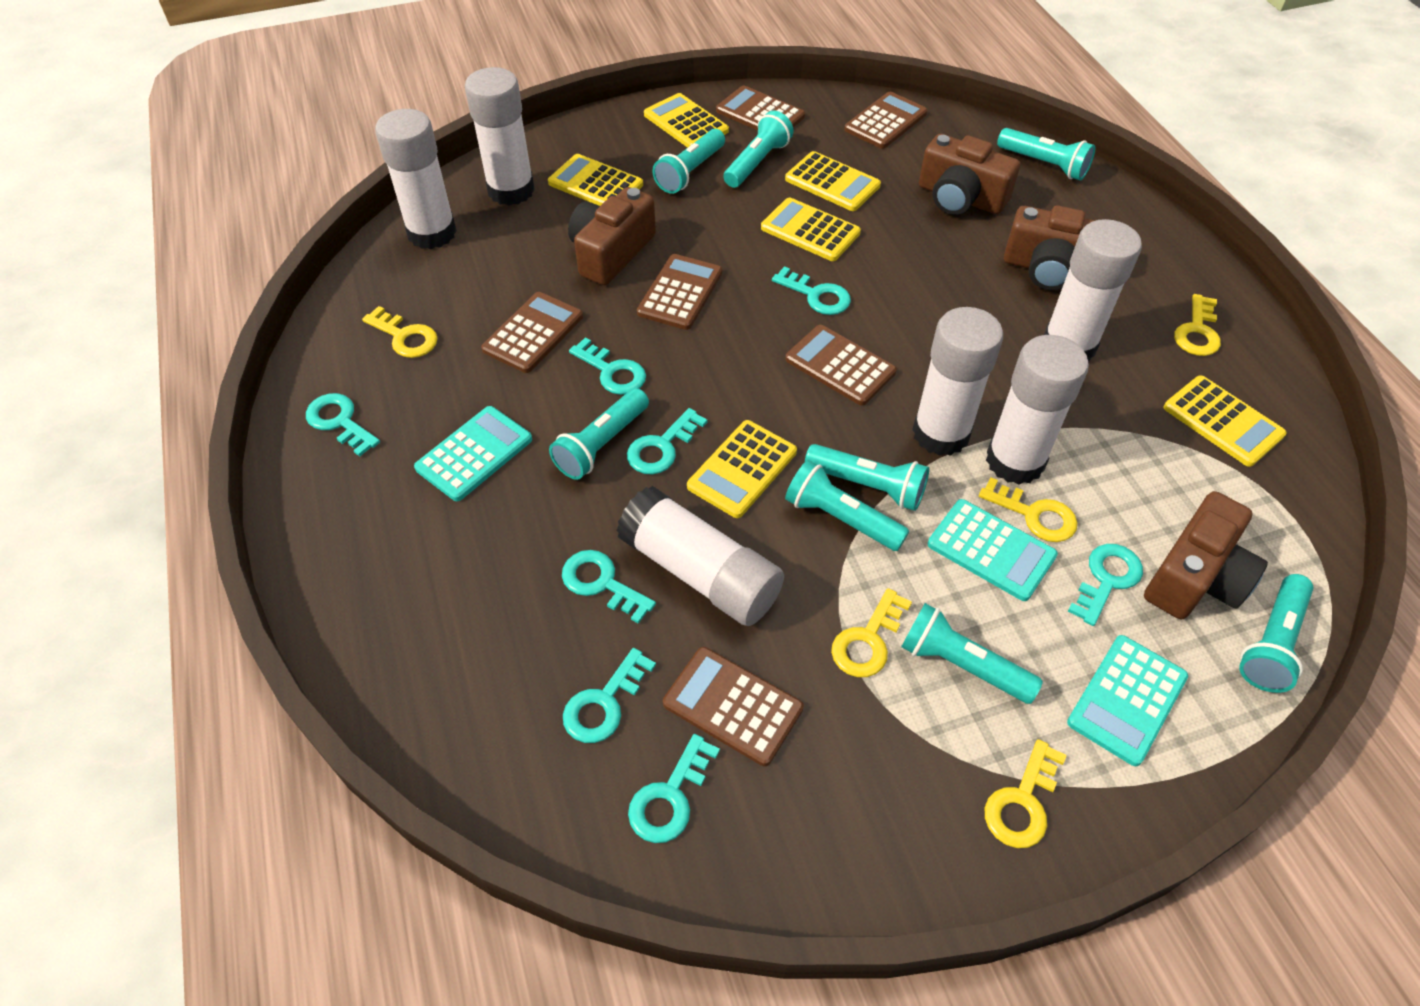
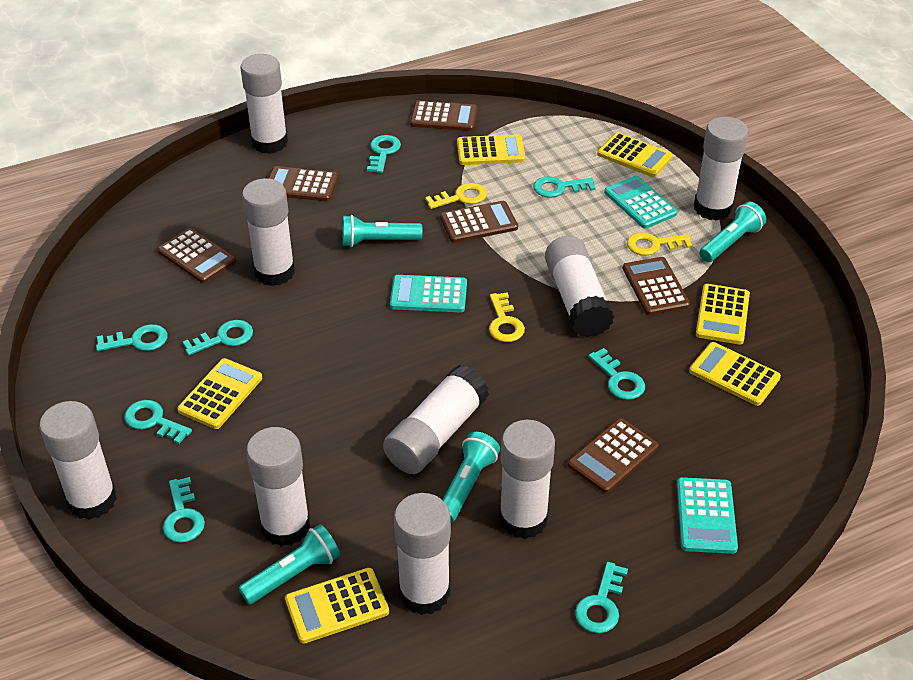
brown camera: [568,187,656,285] [919,134,1020,215] [1004,205,1095,290] [1144,491,1268,619] = 4 -> none = 0
turquoise flashlight: [549,388,649,480] [652,129,725,194] [723,111,794,188] [785,460,909,551] [805,444,929,511] [901,603,1043,704] [997,128,1096,181] [1239,574,1313,693] = 8 -> [239,524,340,604] [342,215,423,247] [443,432,500,523] [699,202,766,262] = 4
white glue stick: [375,109,457,249] [465,67,535,206] [616,486,784,626] [912,307,1003,456] [986,335,1089,485] [1044,219,1142,362] = 6 -> [39,401,117,520] [240,54,288,154] [242,178,295,286] [246,427,310,547] [383,365,489,474] [394,493,451,615] [499,420,555,539] [545,236,614,337] [694,117,748,221] = 9
yellow key: [362,306,437,358] [831,588,912,677] [979,477,1078,542] [985,739,1067,848] [1174,294,1221,356] = 5 -> [425,183,487,209] [489,292,525,342] [627,232,692,256] = 3

